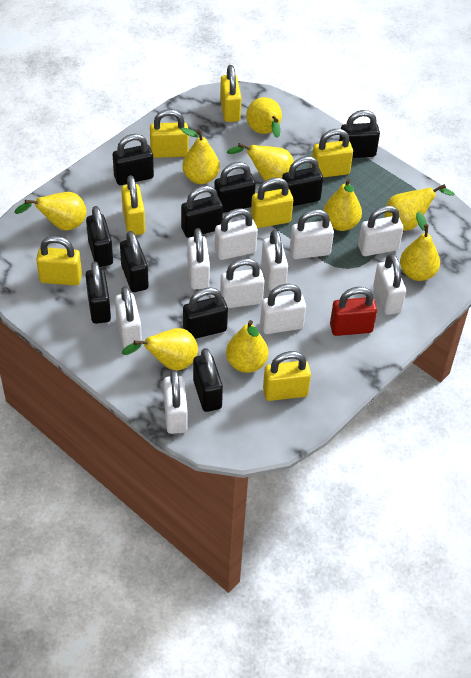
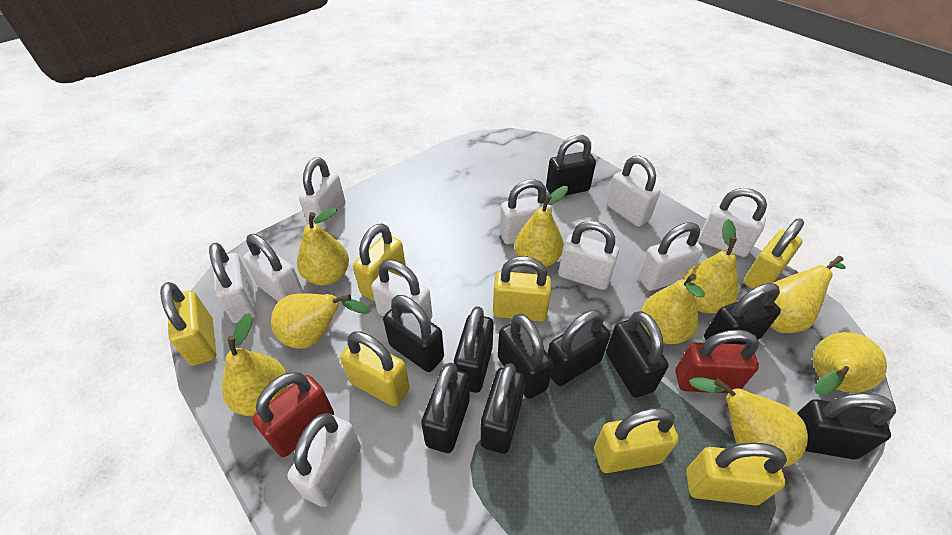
red padlock: [330,287,377,336] = 1 -> [252,372,334,457] [675,330,759,393] = 2

